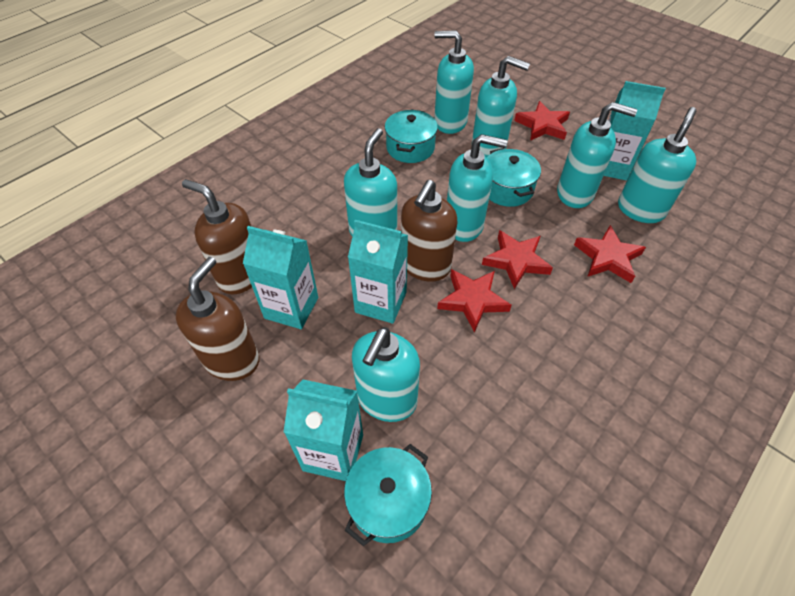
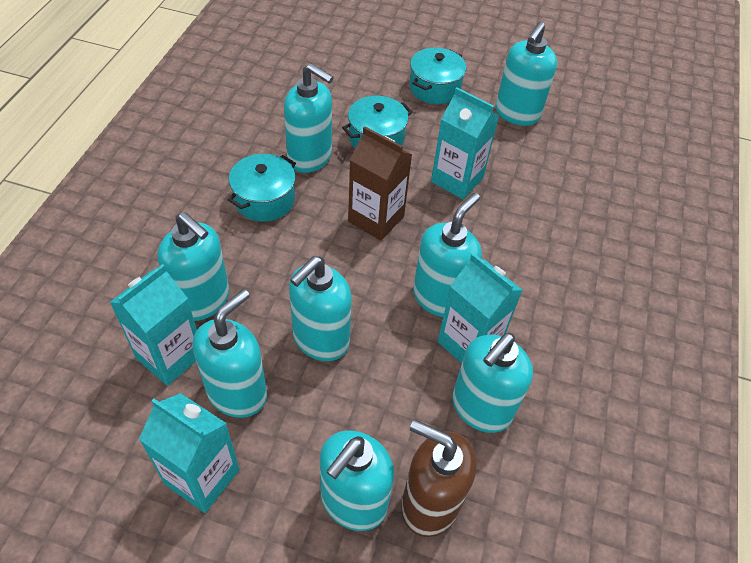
brown carton: none = 0 -> [348,126,412,241] = 1
brown soap dispenser: [175,257,260,381] [182,179,252,294] [401,180,457,282] = 3 -> [401,420,477,537] = 1
red star: [437,269,512,333] [482,230,553,289] [514,101,570,141] [574,225,646,283] = 4 -> none = 0
turquoise soap dispenser: [344,128,397,237] [352,327,420,422] [434,30,474,134] [447,134,507,242] [472,56,530,158] [557,102,637,208] [618,107,696,223] = 7 -> [158,212,229,321] [193,289,267,418] [284,63,334,173] [289,256,352,361] [320,431,394,531] [413,193,482,317] [452,333,533,433] [496,22,557,126] = 8

